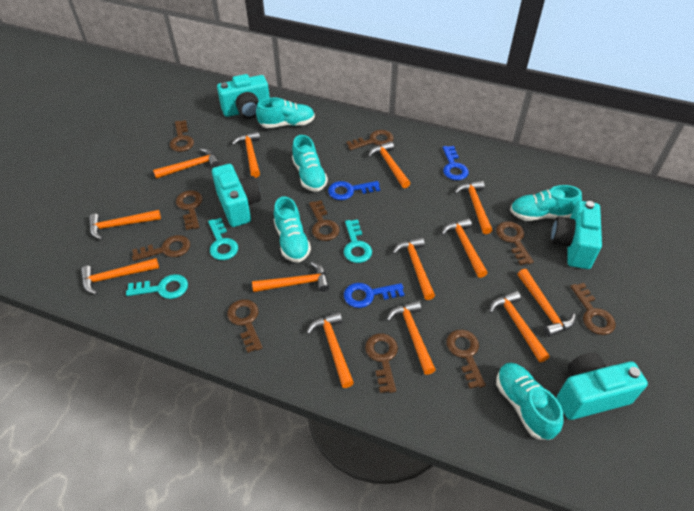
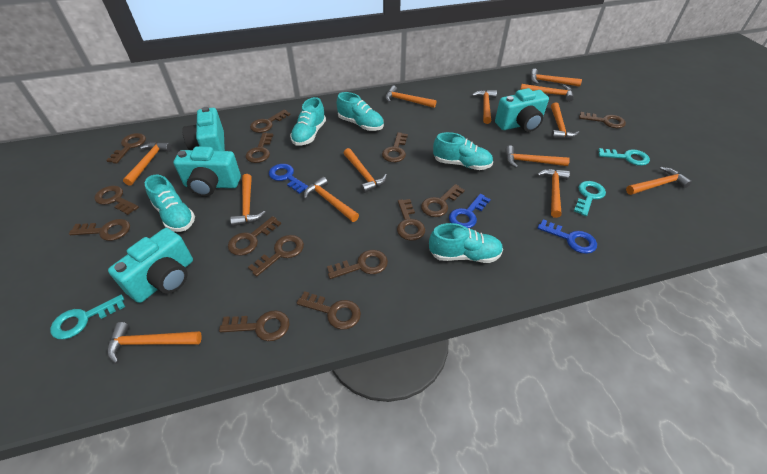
brown key: [132,235,190,261] [170,120,194,152] [176,190,203,230] [227,299,263,353] [309,200,340,241] [346,130,394,150] [365,333,398,393] [446,330,486,389] [496,221,534,265] [570,283,616,335] = 10 -> [69,219,130,241] [94,186,139,215] [106,133,146,164] [219,310,290,341] [228,216,281,256] [246,133,273,163] [248,235,304,277] [250,110,291,133] [297,291,361,330] [327,250,388,279] [382,132,408,162] [397,199,425,241] [421,184,465,217] [579,112,626,128] = 14

